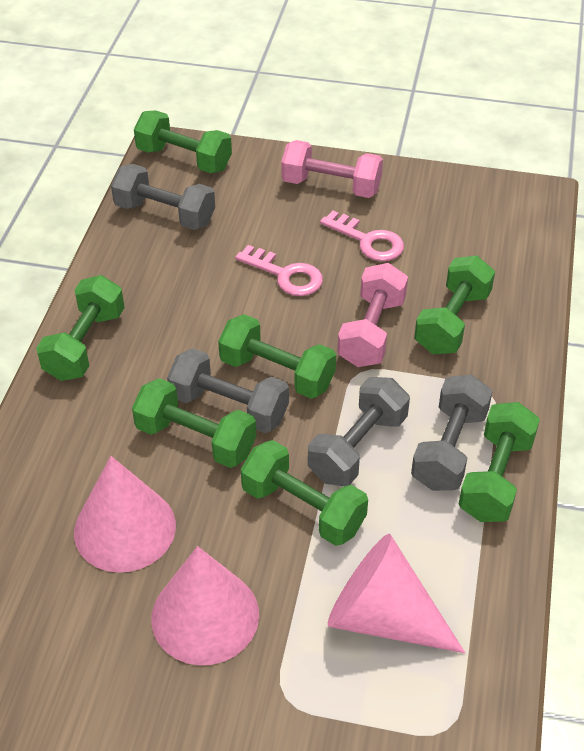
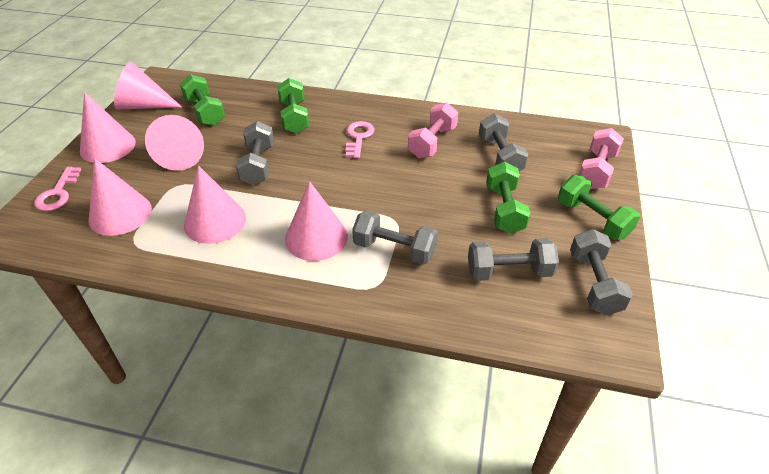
green dumbbell: [36,275,125,381] [132,378,256,468] [134,110,232,173] [218,314,336,399] [241,440,368,546] [414,256,495,354] [458,402,540,522] = 7 -> [180,74,225,126] [277,78,309,134] [486,162,531,234] [558,175,640,240] = 4
grey dumbbell: [111,164,215,230] [167,348,289,433] [308,377,410,486] [411,374,493,491] = 4 -> [236,121,274,185] [352,210,438,265] [468,238,559,281] [479,113,528,171] [570,229,633,316] = 5
pink cone: [74,456,176,573] [151,546,259,665] [328,534,465,653] = 3 -> [80,92,136,163] [88,158,152,236] [114,62,182,109] [145,115,204,171] [184,165,246,244] [285,181,348,261] = 6

